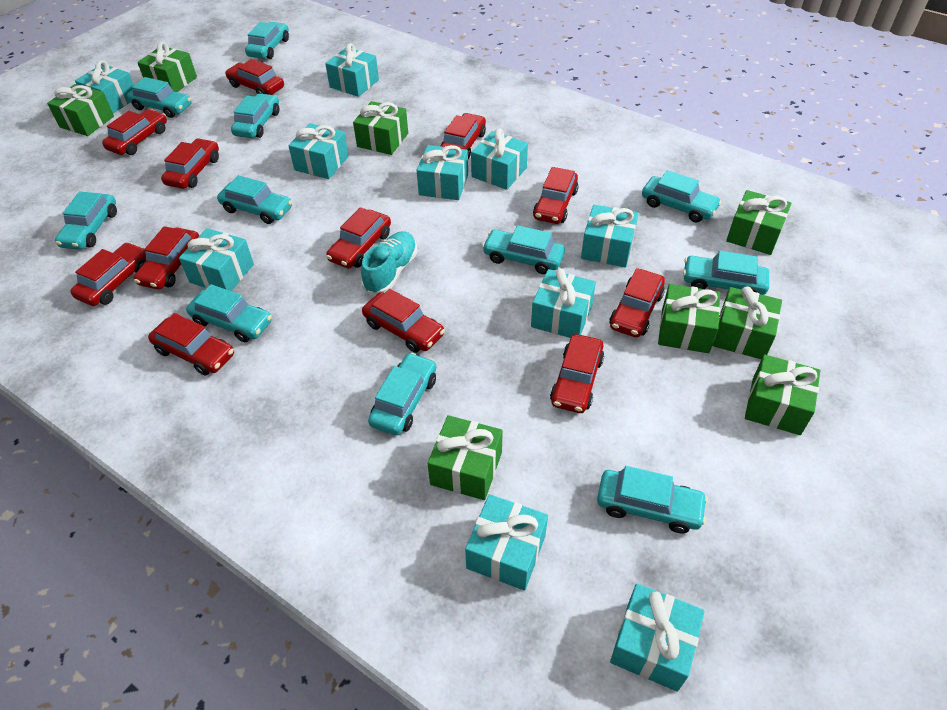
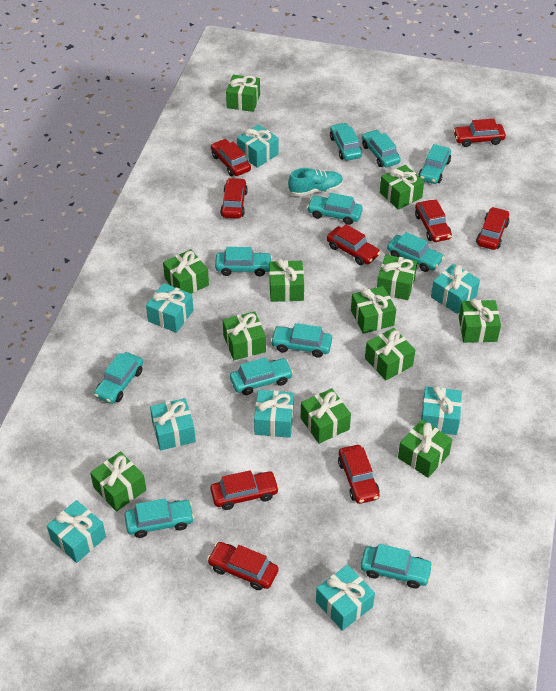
green gift: [47,84,114,136] [137,42,197,92] [353,101,408,155] [427,415,503,500] [658,284,720,353] [713,286,782,359] [726,190,792,255] [745,354,820,435] = 8 -> [90,451,146,512] [163,249,209,294] [223,311,266,360] [226,75,260,112] [269,259,304,302] [301,388,351,444] [351,286,396,334] [365,328,415,380] [377,255,417,300] [380,165,424,210] [398,420,452,478] [459,298,501,343] = 12
red car: [70,242,146,306] [102,109,167,155] [134,226,199,290] [148,313,234,376] [161,138,219,189] [225,59,284,95] [326,207,391,268] [362,289,445,353] [441,113,486,159] [533,167,578,224] [550,334,604,413] [609,268,665,337] = 12 -> [207,542,278,590] [210,470,279,510] [211,139,251,176] [220,178,248,218] [327,224,380,265] [338,445,380,504] [415,200,452,242] [453,119,506,147] [476,207,509,250] = 9
turquoise gift: [75,60,134,114] [179,228,254,291] [288,123,349,179] [325,43,379,97] [417,145,468,200] [465,494,548,591] [471,129,528,190] [531,268,596,338] [581,205,639,267] [610,583,705,692] = 10 -> [47,500,106,563] [146,283,193,333] [150,398,196,450] [237,124,279,168] [254,390,294,438] [316,565,375,631] [421,386,462,435] [431,264,480,314] = 8

